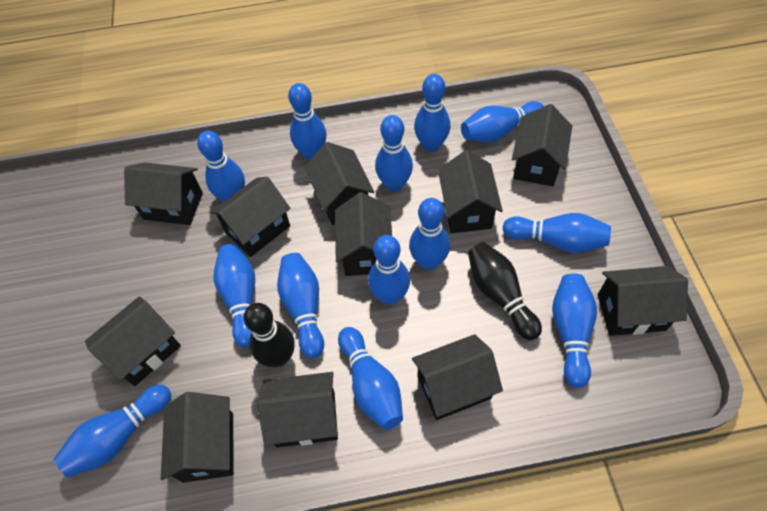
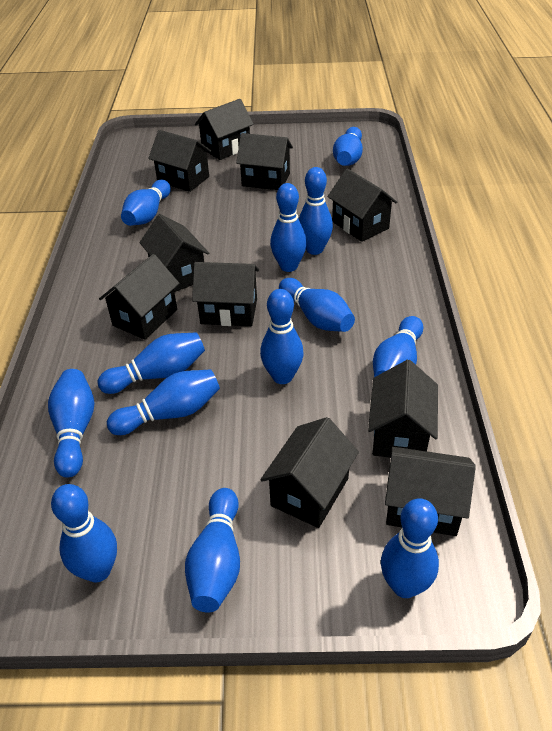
black bowling pin: [244,303,295,367] [468,242,542,340] = 2 -> none = 0
black house: [85,296,181,386] [124,162,203,225] [161,392,234,483] [210,177,291,257] [257,372,338,447] [304,142,374,225] [335,192,392,276] [412,334,503,420] [438,150,503,233] [512,104,572,186] [598,266,688,336] = 11 -> [99,254,179,340] [139,214,209,292] [148,130,211,192] [192,262,259,326] [195,99,254,160] [236,133,293,190] [260,417,359,528] [328,168,397,242] [368,360,438,458] [385,447,476,536] = 10

